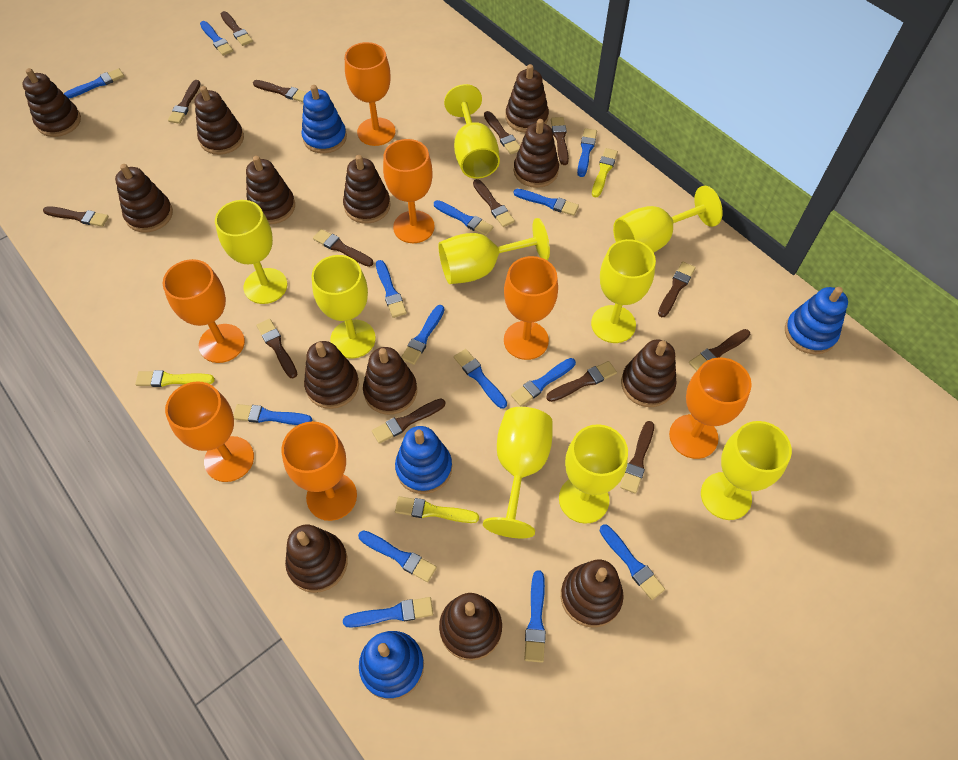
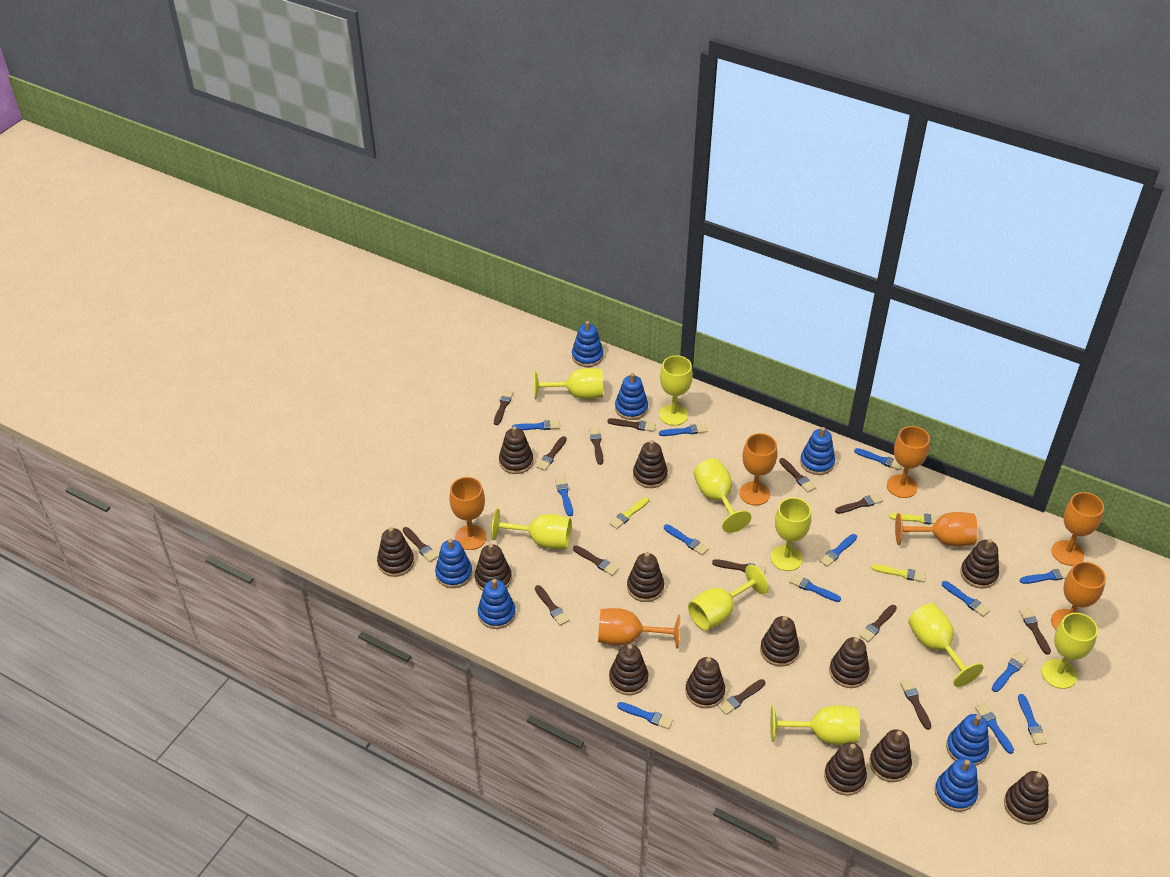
blue brush: [64,68,124,98] [200,21,233,56] [233,404,312,425] [343,597,433,628] [358,530,437,582] [376,260,407,318] [401,305,444,365] [434,200,494,236] [454,349,507,409] [511,358,576,406] [514,189,579,216] [524,570,546,663] [577,128,597,177] [600,524,665,600] = 14 -> [512,420,560,430] [555,477,573,516] [617,702,673,729] [659,424,708,436] [664,524,709,555] [789,574,841,602] [819,534,857,567] [854,448,902,470] [942,581,990,617] [975,703,1014,754] [992,652,1028,692] [1018,694,1047,745] [1020,568,1070,584] = 13
blue stacking toy: [302,85,347,154] [359,631,424,700] [395,426,452,494] [785,287,848,355] = 4 -> [435,539,472,588] [478,579,516,629] [572,321,604,367] [615,373,648,420] [800,427,835,475] [935,758,978,812] [946,714,989,766] = 7

